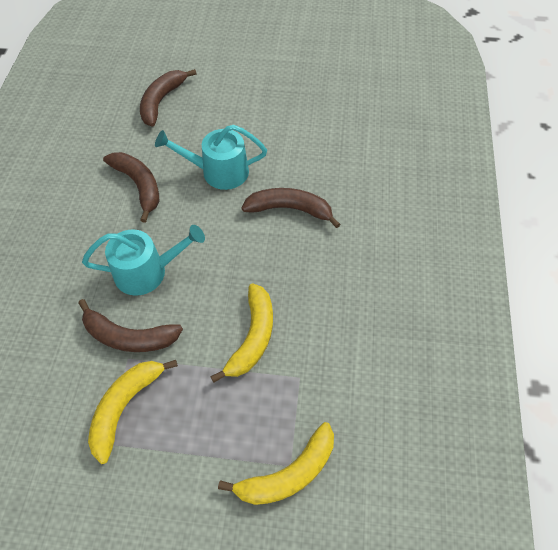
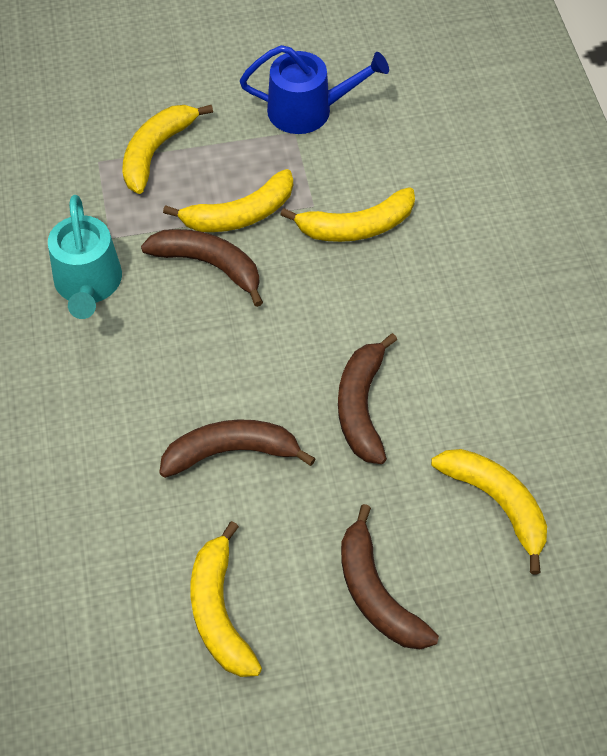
blue watering can: none = 0 -> [240,45,389,134] = 1
turquoise watering can: [82,225,205,296] [155,125,267,190] = 2 -> [48,195,122,319] = 1
yellow banana: [88,360,178,464] [210,284,273,382] [218,422,334,505] = 3 -> [122,105,213,194] [163,169,293,232] [191,521,262,677] [280,187,415,242] [431,449,547,575] = 5

